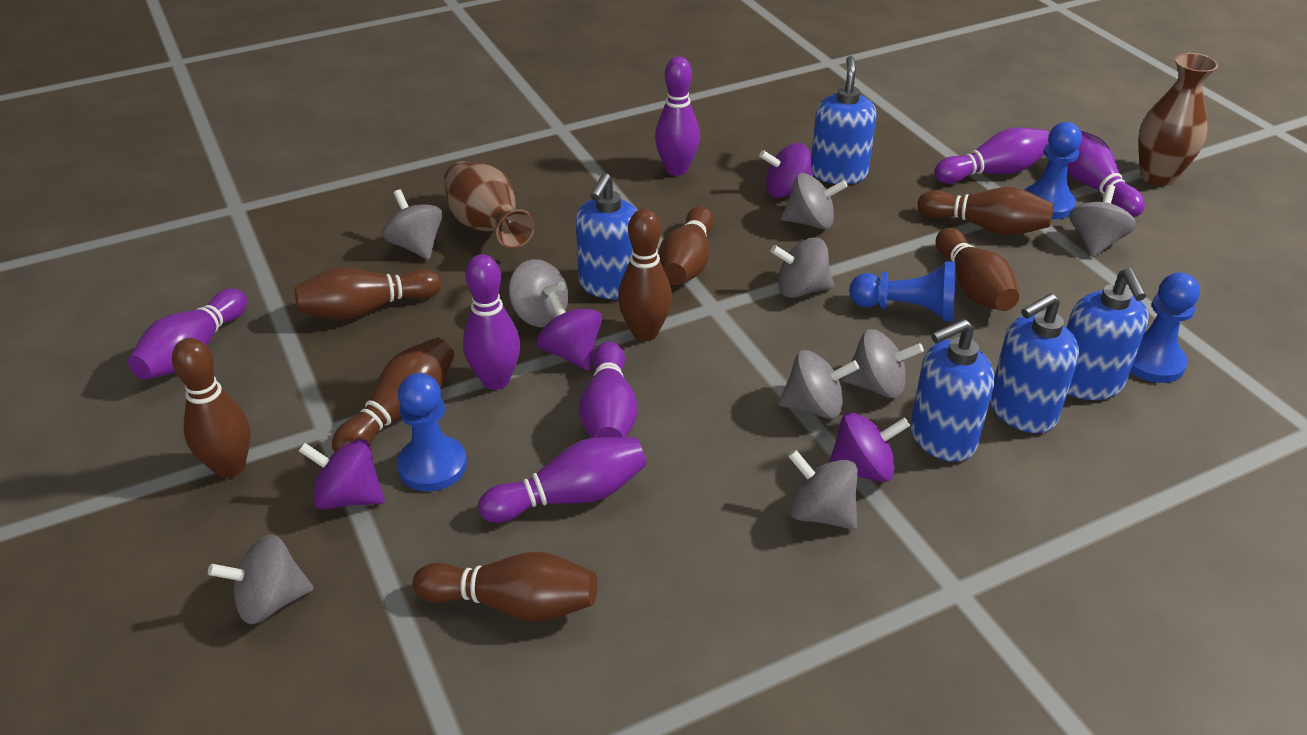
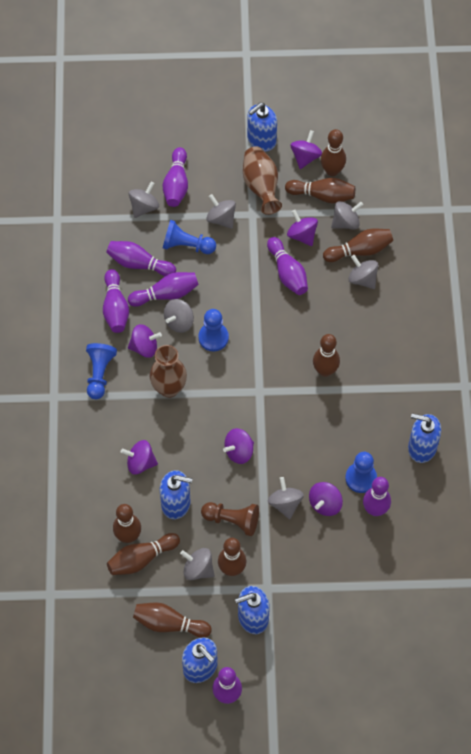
brown pawn: none = 0 -> [201,502,259,536] = 1
grey spinning top: [208,534,314,624] [382,190,442,260] [509,259,568,327] [770,238,834,298] [779,350,859,419] [781,173,848,229] [788,450,858,530] [842,329,924,398] [1069,185,1136,257] = 9 -> [129,182,159,218] [164,299,194,333] [180,548,215,580] [206,194,236,229] [268,477,304,519] [331,201,363,230] [348,255,379,289] = 7
purple spinning top: [299,439,385,510] [536,291,602,370] [759,143,813,198] [829,412,910,482] = 4 -> [121,440,158,475] [128,324,162,358] [223,428,254,464] [287,210,318,246] [290,130,322,169] [309,482,343,516] = 6

